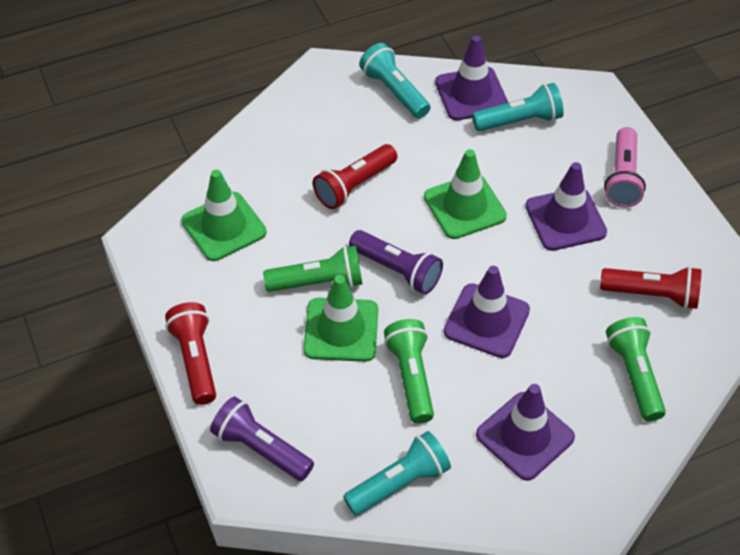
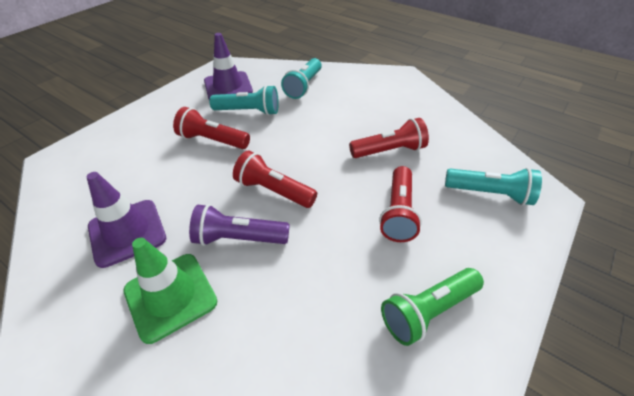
green flashlight: [263,246,362,292] [384,319,434,424] [606,317,666,421] = 3 -> [381,268,484,346] = 1
green traffic cone: [181,170,267,261] [303,275,378,362] [424,149,507,239] = 3 -> [123,238,217,344] = 1
pink flashlight: [604,127,646,208] = 1 -> none = 0
purple flashlight: [210,397,314,481] [349,230,443,295] = 2 -> [189,204,290,246] = 1
purple traffic cone: [435,35,508,120] [444,266,530,358] [476,384,575,481] [525,162,607,251] = 4 -> [87,172,166,268] [204,33,253,100] = 2
red flashlight: [165,302,216,405] [313,144,397,209] [600,266,701,309] = 3 -> [173,107,250,149] [233,150,317,208] [349,118,429,158] [379,166,422,242] = 4

